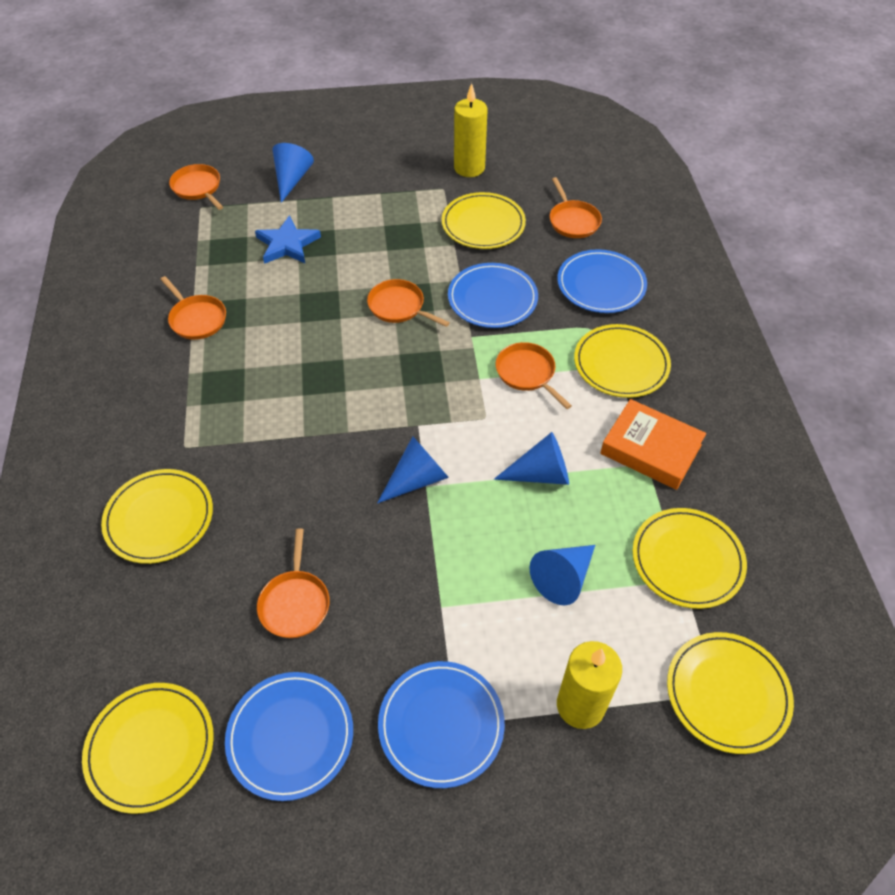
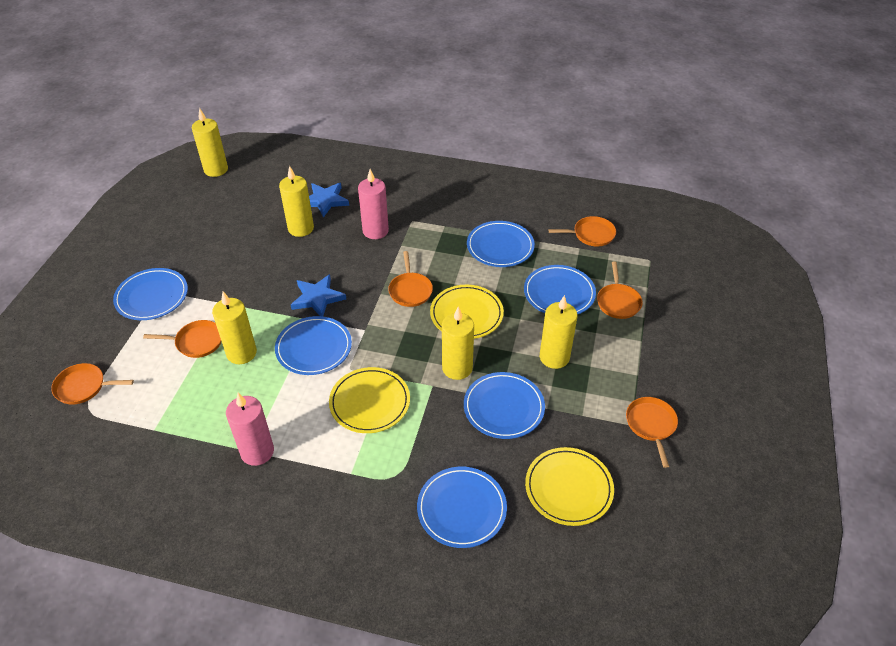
blue cone: [272,143,314,203] [377,436,449,504] [494,432,569,485] [529,545,595,605] = 4 -> none = 0
blue plate: [225,672,353,801] [378,661,505,788] [448,263,538,328] [557,249,647,313] = 4 -> [113,268,188,320] [275,316,352,375] [417,467,507,548] [464,372,545,439] [467,221,535,267] [524,265,596,314] = 6
blue star: [255,215,321,264] = 1 -> [291,274,346,316] [309,183,349,218] = 2
orange book: [600,399,706,490] = 1 -> none = 0
pink candle: none = 0 -> [226,393,274,466] [358,169,389,239] = 2
yellow candle: [454,83,488,177] [557,641,622,729] = 2 -> [192,108,228,177] [212,291,257,364] [279,166,314,237] [442,306,474,380] [540,295,578,369] = 5
yellow plate: [82,683,214,814] [101,469,213,564] [442,192,526,249] [574,324,671,398] [632,508,747,609] [667,632,794,754] = 6 -> [329,367,410,433] [430,285,504,339] [525,447,614,526] = 3

